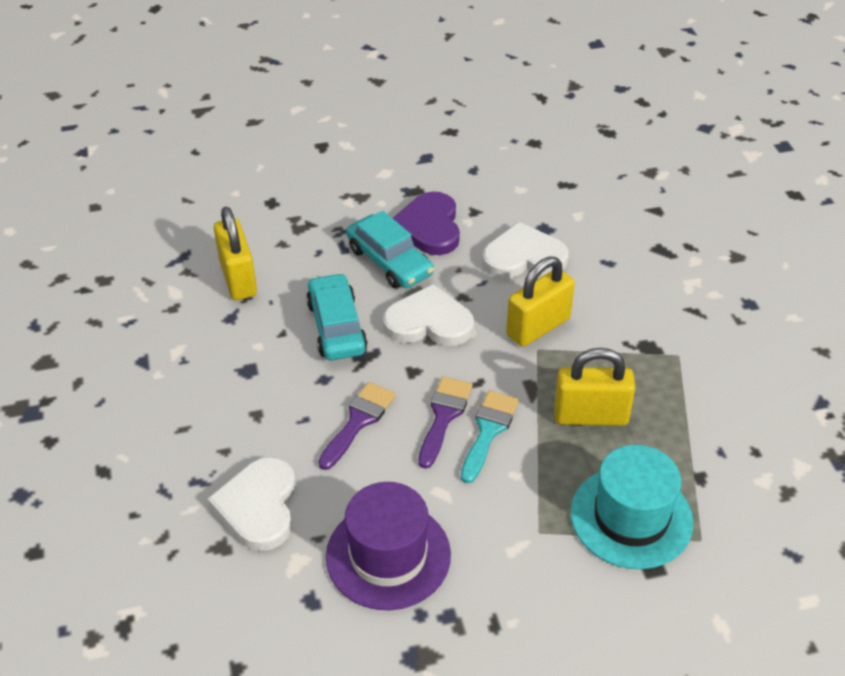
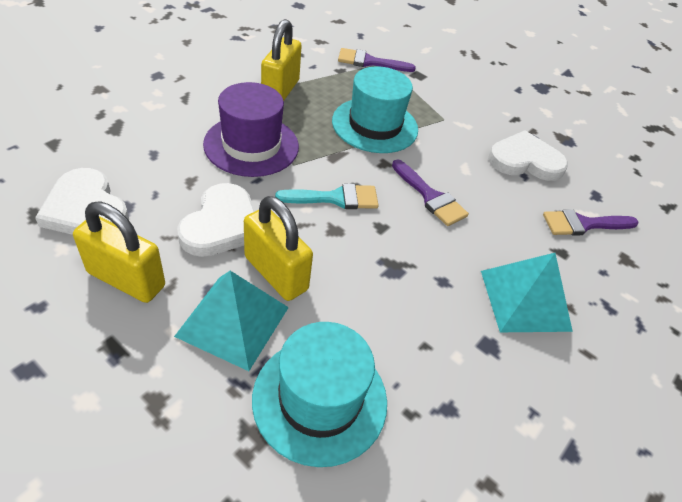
purple brush: [318,382,396,470] [418,377,473,469] = 2 -> [338,48,416,72] [392,160,469,226] [543,210,639,236] = 3
purple heart: [393,191,460,255] = 1 -> none = 0
turquoise car: [306,273,367,360] [346,211,434,288] = 2 -> none = 0
turquoise hat: [570,445,694,569] = 1 -> [252,322,387,467] [332,66,418,153] = 2
turquoise pyramid: none = 0 -> [174,271,289,371] [481,253,573,332] = 2

